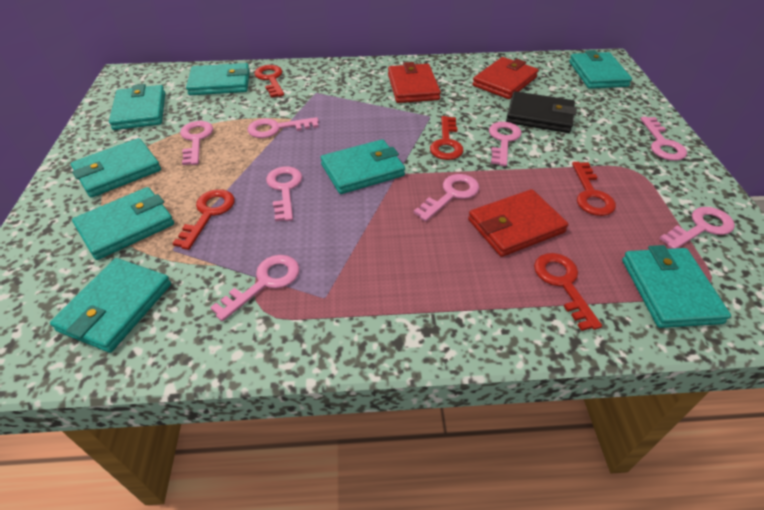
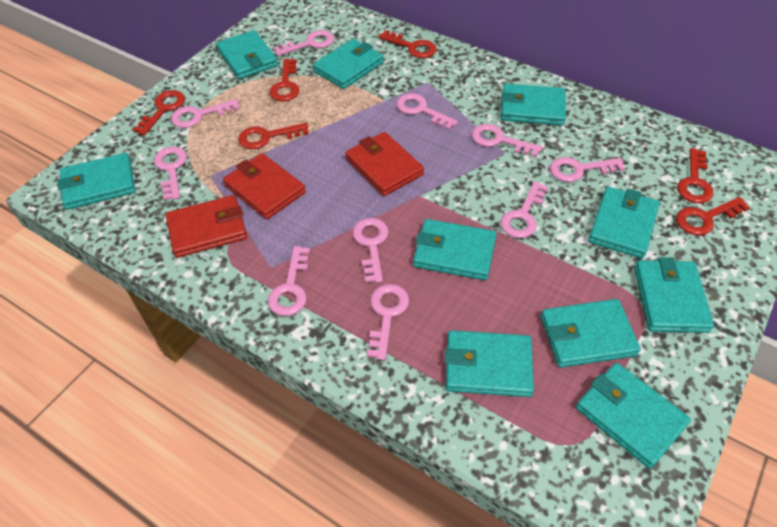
black wallet: [506,91,577,133] = 1 -> none = 0
pink key: [180,121,213,165] [210,255,300,321] [248,117,319,138] [266,166,302,222] [414,174,479,221] [489,122,521,166] [640,117,687,161] [659,207,735,249] = 8 -> [154,147,187,200] [171,99,239,128] [268,246,310,316] [274,30,334,56] [352,218,389,283] [367,284,409,360] [396,93,458,130] [472,124,543,158] [500,181,548,238] [550,157,625,182] = 10
red key: [172,189,235,250] [254,65,284,98] [430,116,463,160] [534,253,602,331] [572,162,616,216] = 5 -> [133,90,185,135] [238,123,309,149] [269,59,299,102] [379,30,437,58] [676,197,750,236] [677,148,713,203] = 6
turquoise wallet: [50,258,171,353] [70,138,161,198] [72,187,174,260] [109,84,165,130] [186,63,250,95] [321,139,405,194] [569,50,632,89] [622,245,731,328] = 8 -> [57,153,135,210] [216,30,278,79] [313,39,384,89] [413,219,497,280] [445,330,534,397] [501,84,566,126] [541,299,641,368] [576,363,691,468] [588,187,660,258] [634,257,714,333] = 10

